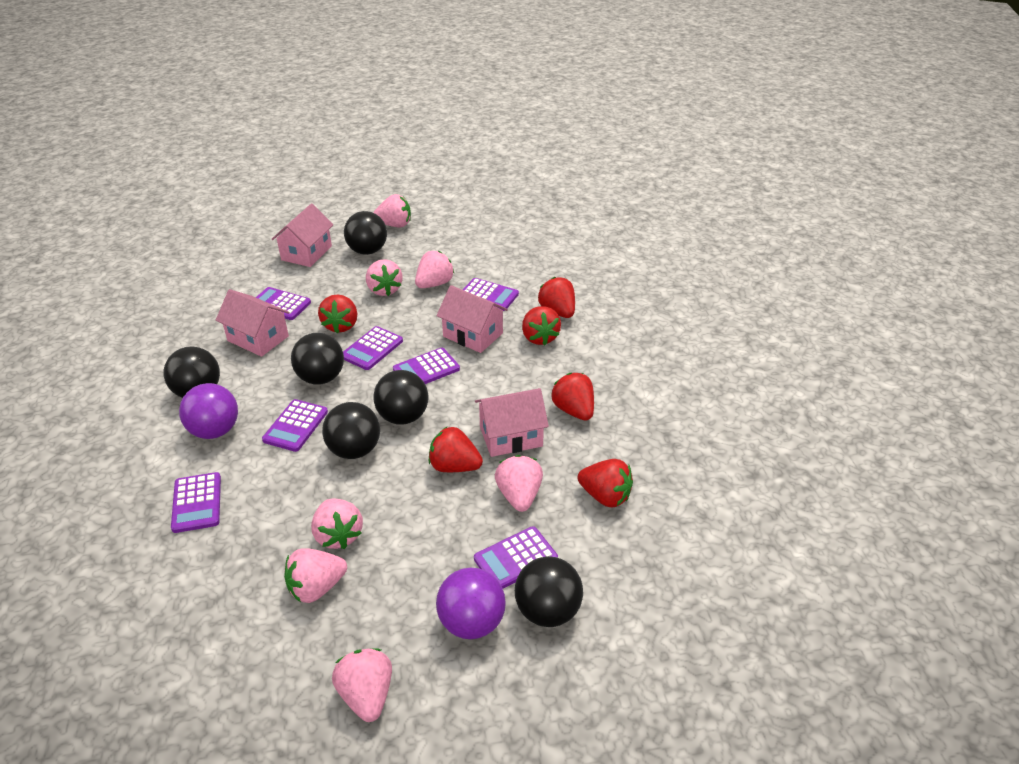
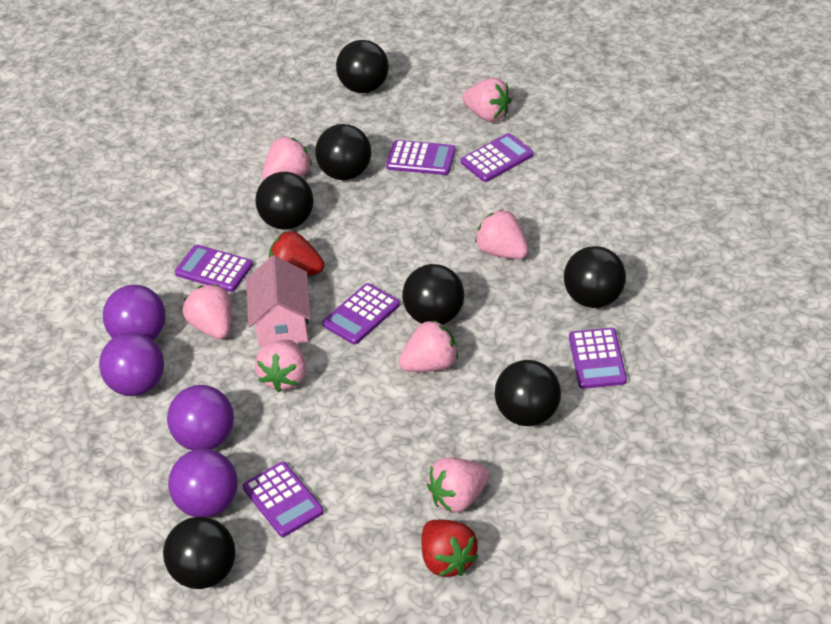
black ball: [163,346,220,398] [291,333,344,385] [322,402,380,459] [344,211,387,255] [373,370,428,424] [515,556,583,627] = 6 -> [163,517,236,589] [255,172,314,230] [315,124,371,180] [336,40,389,93] [402,264,464,325] [495,360,561,426] [564,246,626,308] = 7
pink house: [216,289,289,357] [272,203,333,267] [436,285,508,353] [475,388,549,457] = 4 -> [246,255,311,348] = 1
purple ball: [179,383,238,439] [436,568,506,639] = 2 -> [99,332,164,396] [103,285,166,340] [167,385,234,450] [168,449,238,517] = 4
purple calculator: [171,472,221,533] [256,287,311,320] [262,399,328,452] [343,326,403,370] [393,348,460,384] [463,278,519,311] [474,526,558,589] = 7 -> [175,245,253,292] [243,462,324,537] [322,283,400,345] [386,140,456,175] [461,133,534,182] [569,328,627,389] = 6
red strawberry: [318,294,357,333] [429,426,483,472] [522,306,561,345] [538,277,575,318] [551,373,594,421] [577,459,633,507] = 6 -> [269,231,324,276] [421,520,478,577] = 2

